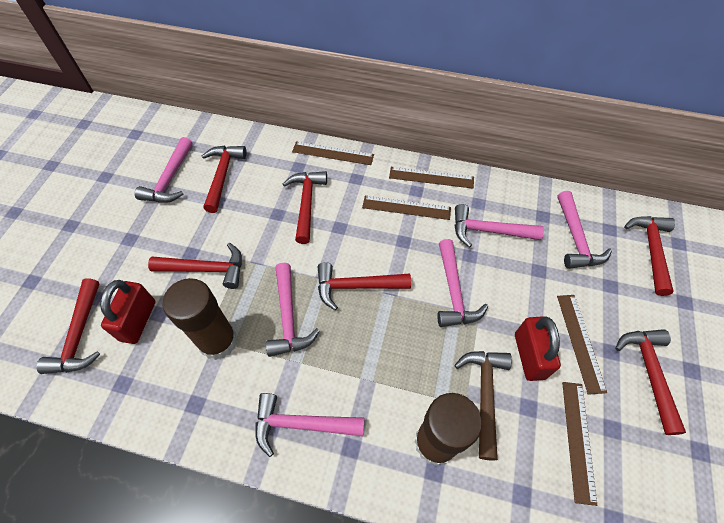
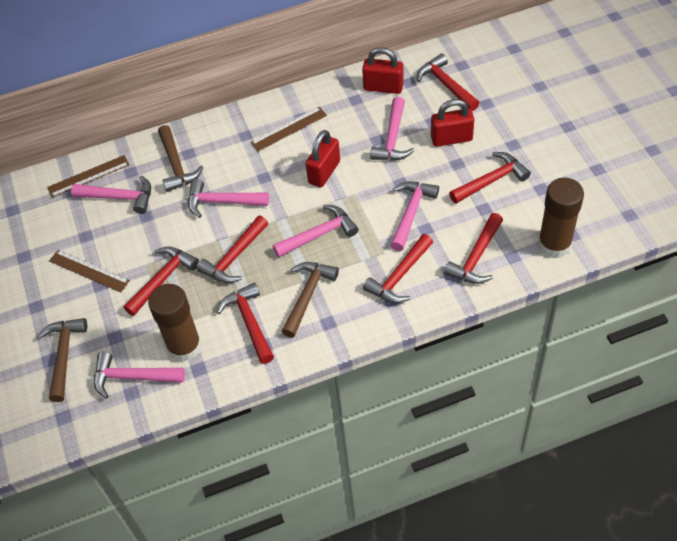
brown hammer: [454,351,512,461] = 1 -> [38,318,87,402] [158,125,204,192] [281,262,339,338] = 3
brown ruler: [292,141,374,165] [362,196,451,220] [389,167,474,189] [557,295,607,395] [562,382,597,506] = 5 -> [47,155,129,198] [49,250,130,293] [251,107,327,151] = 3
red padlock: [100,280,155,344] [515,316,561,381] = 2 -> [306,130,340,188] [362,47,404,94] [431,99,474,147] = 3

